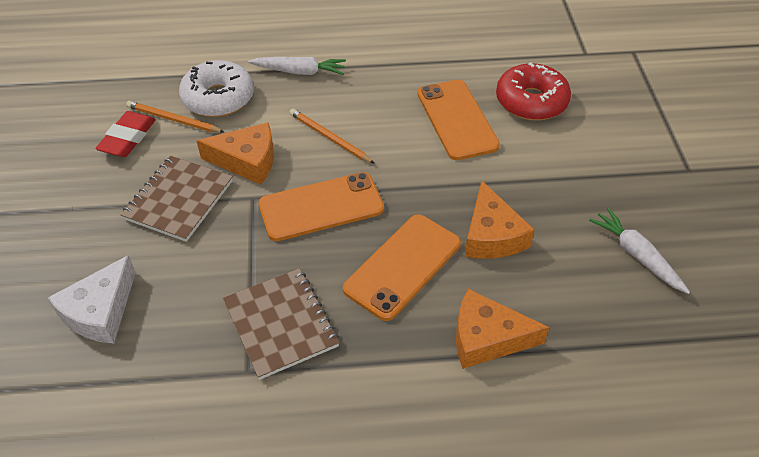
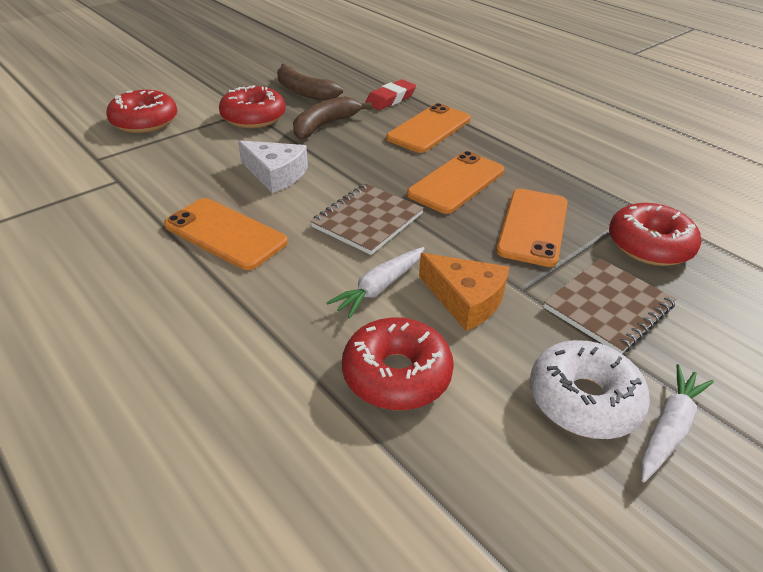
brown banana: none = 0 -> [277,64,343,100] [293,96,372,139] = 2
orange cheese: [196,122,274,185] [456,289,549,369] [465,181,535,259] = 3 -> [419,253,509,331] = 1
orange pencil: [126,101,224,133] [289,109,375,164] = 2 -> none = 0
orange phone: [258,172,384,241] [343,214,461,321] [417,79,500,160] = 3 -> [164,198,288,270] [386,103,471,153] [407,151,504,214] [496,189,568,267] = 4
red donut: [496,63,571,121] = 1 -> [106,90,177,133] [219,85,286,128] [342,317,454,410] [609,203,701,266] = 4

